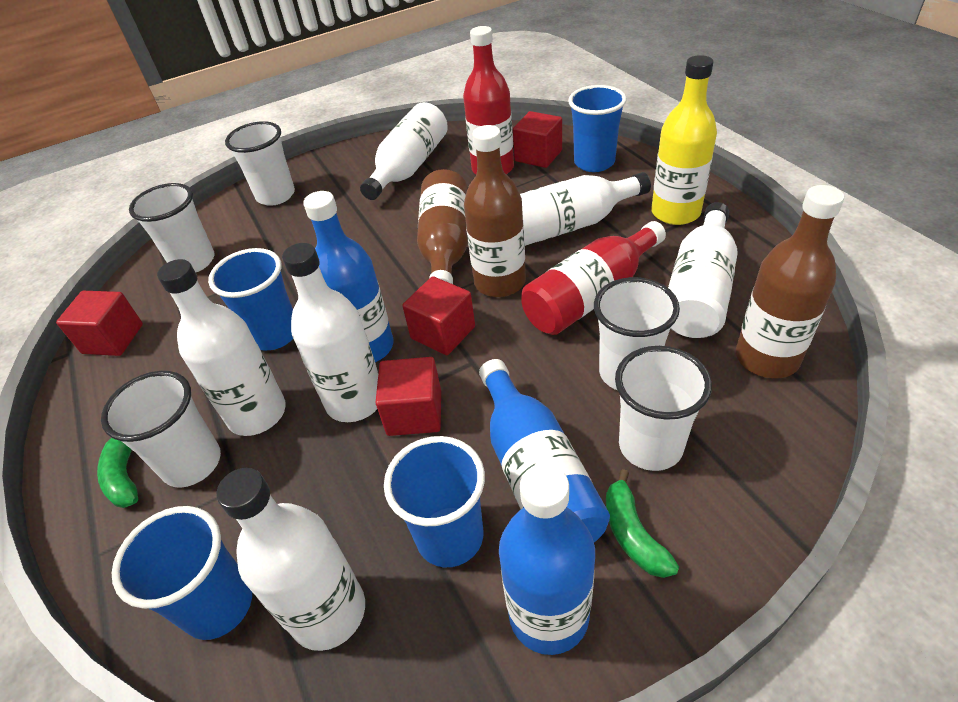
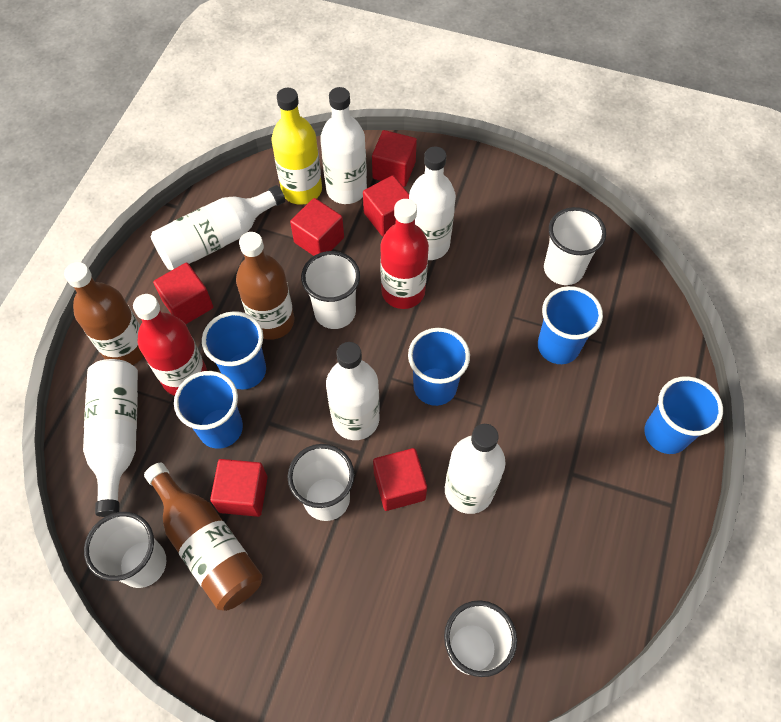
blue bottle: [303,191,394,362] [479,359,610,542] [499,464,595,655] = 3 -> none = 0
blue cup: [112,506,252,640] [208,248,293,351] [384,436,485,567] [568,85,627,172] = 4 -> [174,371,243,449] [202,311,266,389] [408,328,470,406] [538,286,603,364] [644,376,723,454] = 5
green banana: [97,438,138,508] [606,469,679,578] = 2 -> none = 0
red cube: [56,291,143,356] [375,357,441,436] [402,276,475,355] [513,111,562,168] = 4 -> [153,263,213,324] [210,459,268,517] [290,198,344,256] [363,175,409,236] [372,130,417,187] [373,448,427,511] = 6

